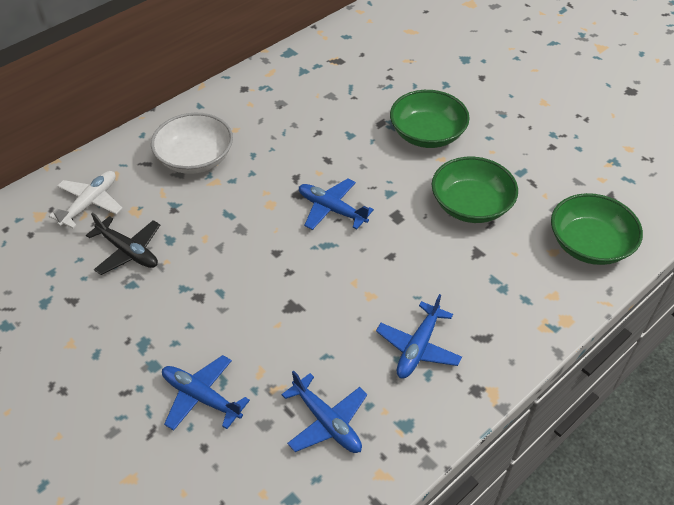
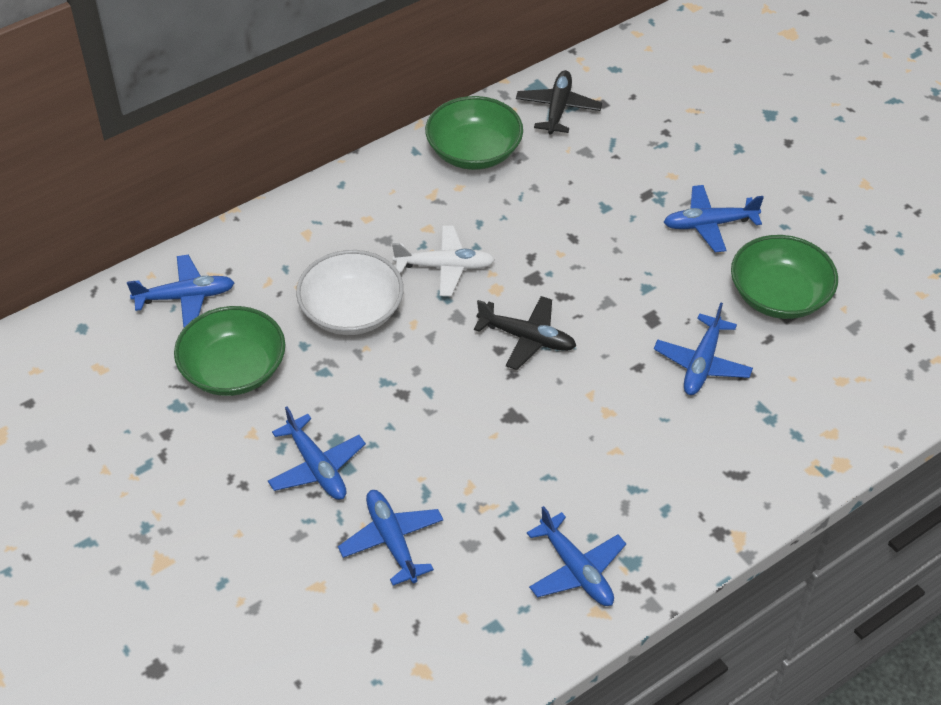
black plane: [86,212,160,275] = 1 -> [474,296,576,370] [516,70,602,135] = 2
blue plane: [162,355,250,431] [281,370,367,453] [299,179,374,230] [376,294,462,378] = 4 -> [127,255,235,327] [268,407,366,500] [338,490,443,585] [527,506,626,606] [654,303,753,395] [664,185,764,253] = 6

